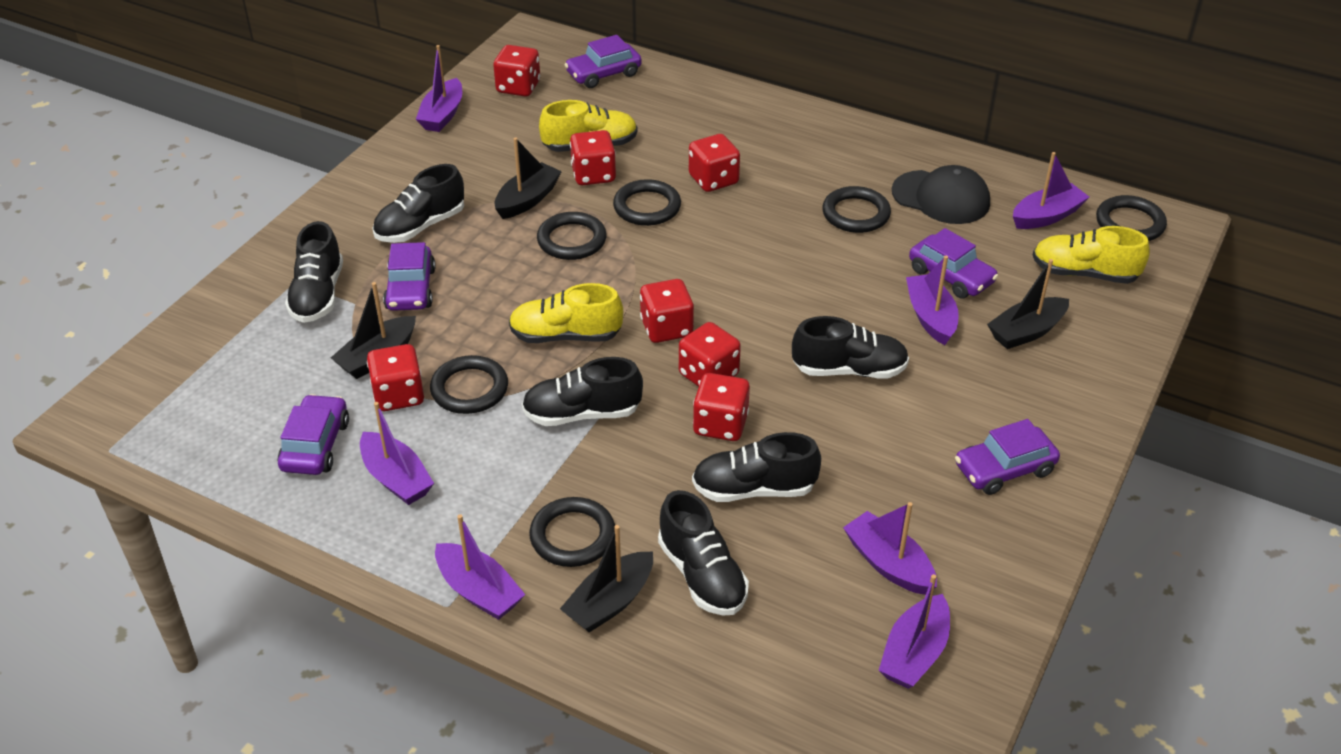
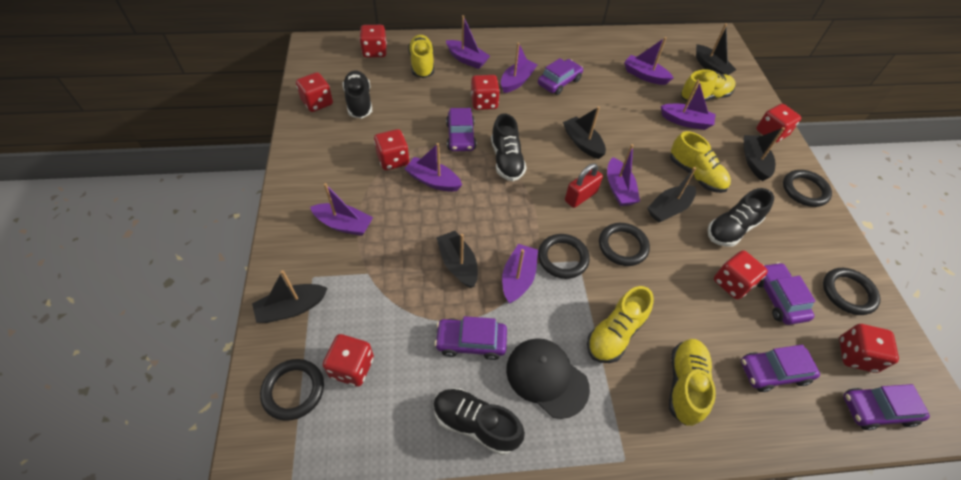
black boat: [331,282,416,379] [495,138,562,219] [560,525,653,633] [987,259,1069,349] = 4 -> [252,270,327,323] [436,231,478,288] [563,106,606,159] [647,167,696,223] [696,23,736,75] [744,127,785,181] = 6
black ring: [430,355,508,414] [529,497,615,567] [537,212,607,260] [613,179,681,226] [822,186,891,233] [1096,195,1167,241] = 6 -> [260,359,324,421] [538,234,590,279] [599,223,650,266] [783,170,832,207] [823,268,881,315] = 5
black shoe: [285,221,343,323] [372,164,464,243] [522,357,643,426] [658,490,749,616] [692,432,821,502] [792,316,909,379] = 6 -> [342,70,372,119] [433,388,525,455] [491,113,527,181] [708,188,774,247] = 4
purple boat: [360,402,434,505] [416,45,462,132] [435,514,526,620] [843,502,937,595] [879,574,950,689] [906,256,959,345] [1013,152,1089,229] = 7 -> [310,183,373,236] [405,143,462,192] [446,15,490,69] [501,43,537,93] [502,244,538,304] [607,144,640,206] [624,37,674,85] [661,79,716,130] = 8
purple car: [277,394,349,475] [383,242,436,311] [564,35,642,88] [909,228,998,299] [955,419,1060,495] = 5 -> [434,316,507,360] [446,108,476,151] [538,58,583,95] [741,345,820,392] [757,262,816,325] [843,384,930,430] = 6
red dice: [367,344,424,411] [493,45,540,97] [570,130,616,185] [640,279,694,343] [679,322,741,387] [689,134,740,192] [693,373,750,441] = 7 -> [296,72,333,112] [323,334,374,387] [359,25,387,58] [374,129,409,170] [471,75,500,110] [714,250,768,300] [756,104,801,143] [839,324,899,373] = 8
red padlock: none = 0 -> [565,163,603,208] = 1
yellow shoe: [509,283,623,343] [539,100,637,152] [1033,226,1150,284] = 3 -> [408,35,434,78] [587,286,654,363] [669,339,716,426] [670,131,731,193] [681,69,735,103] = 5

